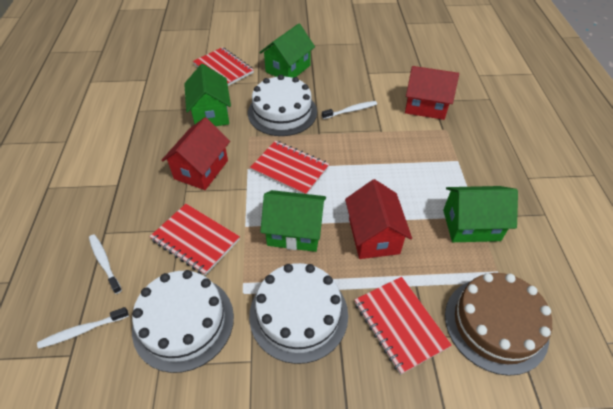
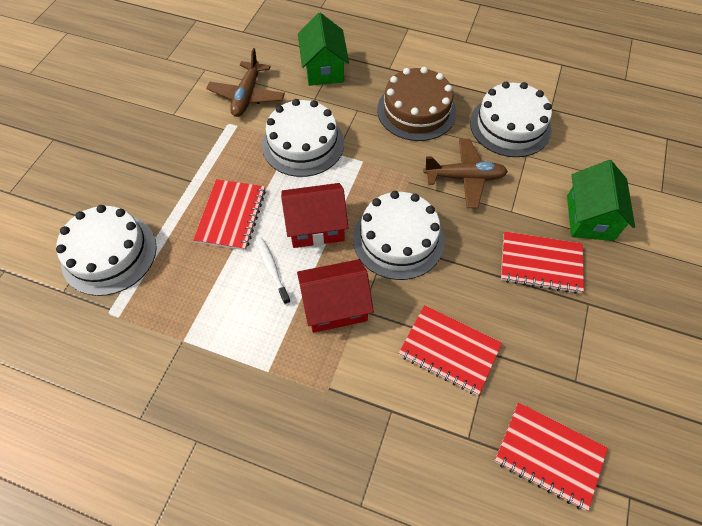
brown plane: none = 0 -> [206,48,285,117] [423,139,508,208] = 2
green house: [184,64,231,126] [259,23,315,78] [260,190,326,252] [443,186,518,242] = 4 -> [298,13,349,86] [567,160,635,241] = 2
red house: [161,117,230,190] [345,179,412,259] [405,66,459,120] = 3 -> [281,183,348,248] [297,259,374,333] = 2
white cake: [132,270,234,373] [248,75,317,136] [249,263,348,364] = 3 -> [56,205,157,296] [262,99,344,177] [353,191,445,280] [470,82,552,157] = 4
white toothbrush: [37,307,129,349] [89,234,122,294] [322,101,377,119] = 3 -> [256,237,291,305] = 1

